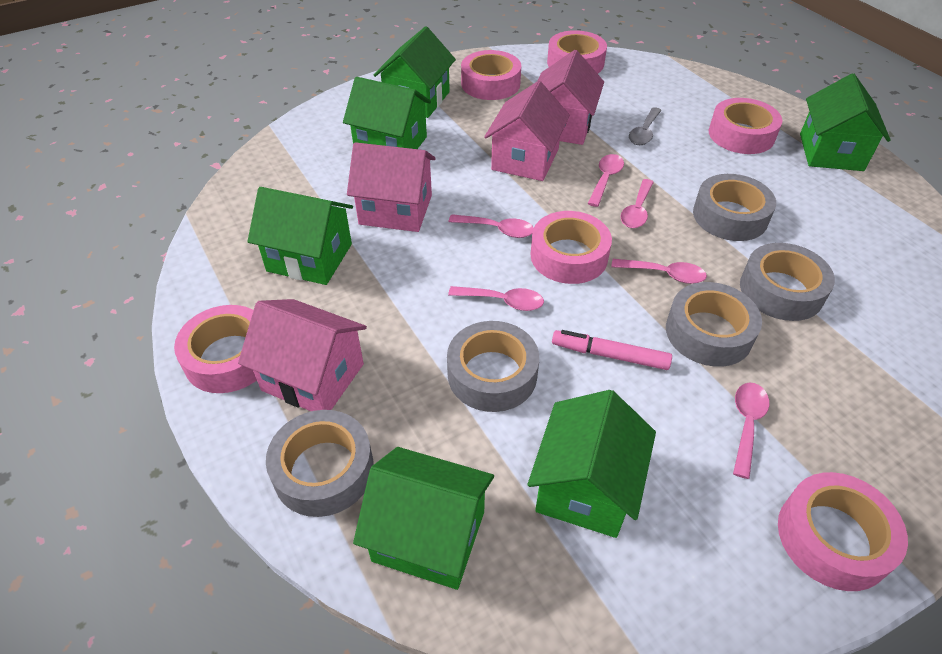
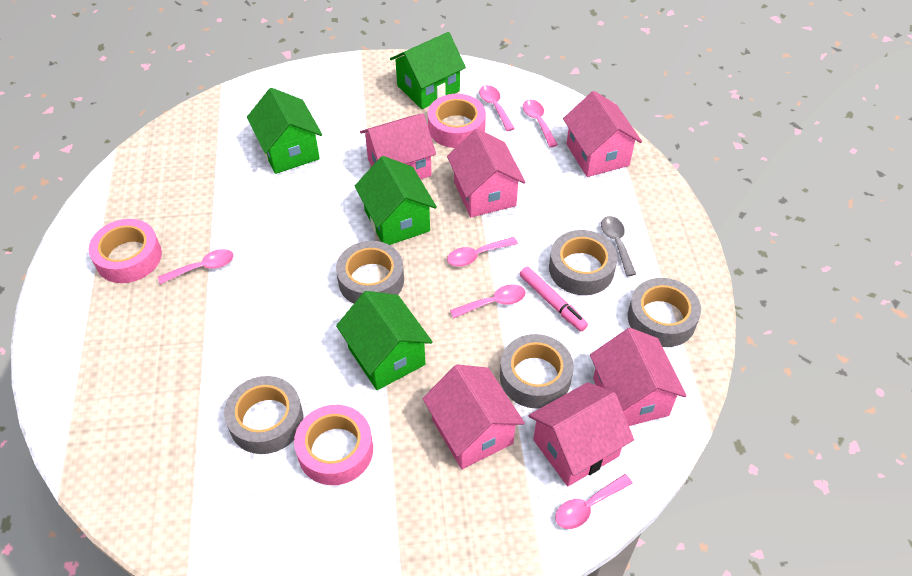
green house: [247,187,353,285] [343,77,431,149] [353,447,494,590] [374,26,456,118] [527,390,656,538] [800,73,890,171] = 6 -> [247,88,322,174] [336,291,433,390] [355,156,437,245] [390,32,466,109] = 4
pink house: [238,299,367,411] [347,142,436,232] [484,81,570,181] [538,50,604,145] = 4 -> [360,113,436,179] [423,365,525,469] [447,129,526,217] [529,382,634,486] [563,91,642,177] [590,328,687,426] = 6
pink tape: [174,305,257,393] [461,50,521,100] [531,211,612,284] [547,30,607,74] [709,98,782,154] [778,472,908,591] = 6 -> [89,219,162,283] [294,405,373,485] [428,94,486,148] = 3

